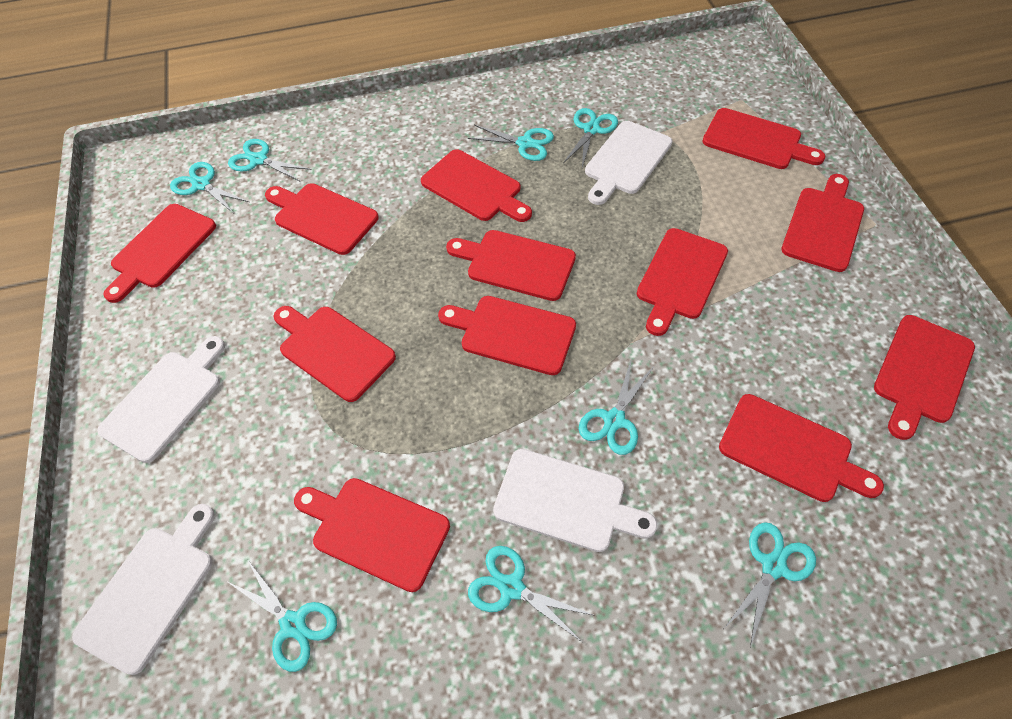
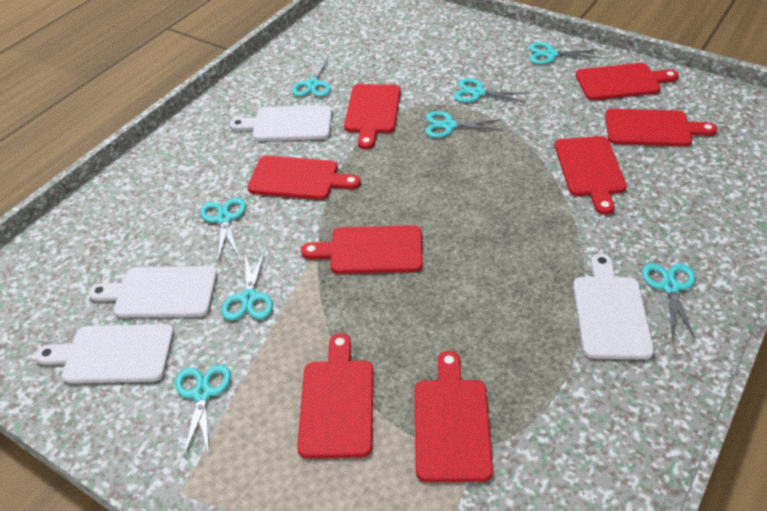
red cutting board: [103,204,216,303] [265,183,379,255] [274,306,396,402] [294,478,450,592] [421,149,532,222] [438,296,576,375] [446,230,576,301] [637,228,728,336] [702,108,825,169] [719,394,884,502] [781,174,864,272] [874,315,975,440] = 12 -> [248,156,361,200] [297,333,373,458] [301,225,423,274] [344,84,401,149] [415,351,493,482] [555,136,627,215] [576,63,679,100] [605,109,717,146] = 8

